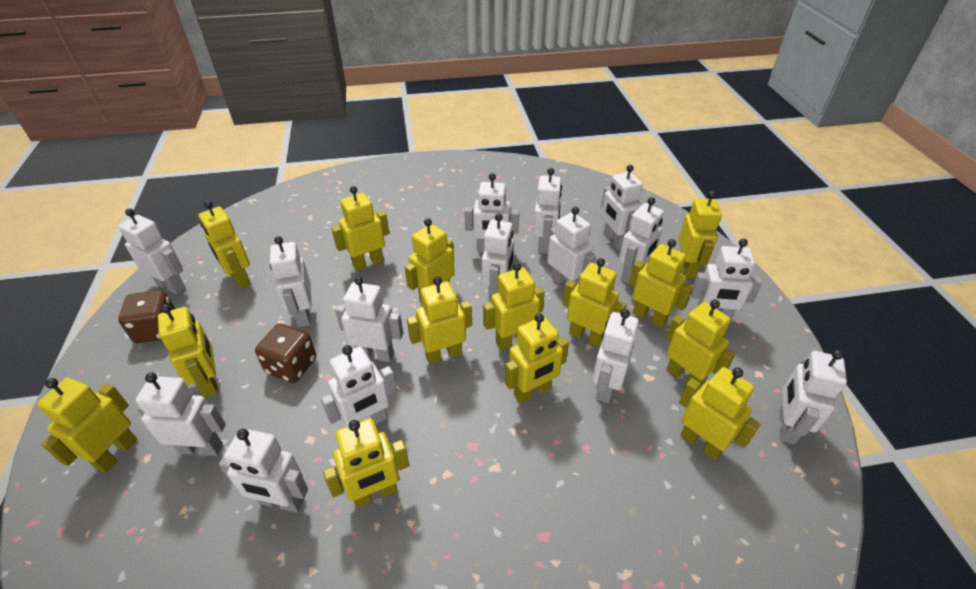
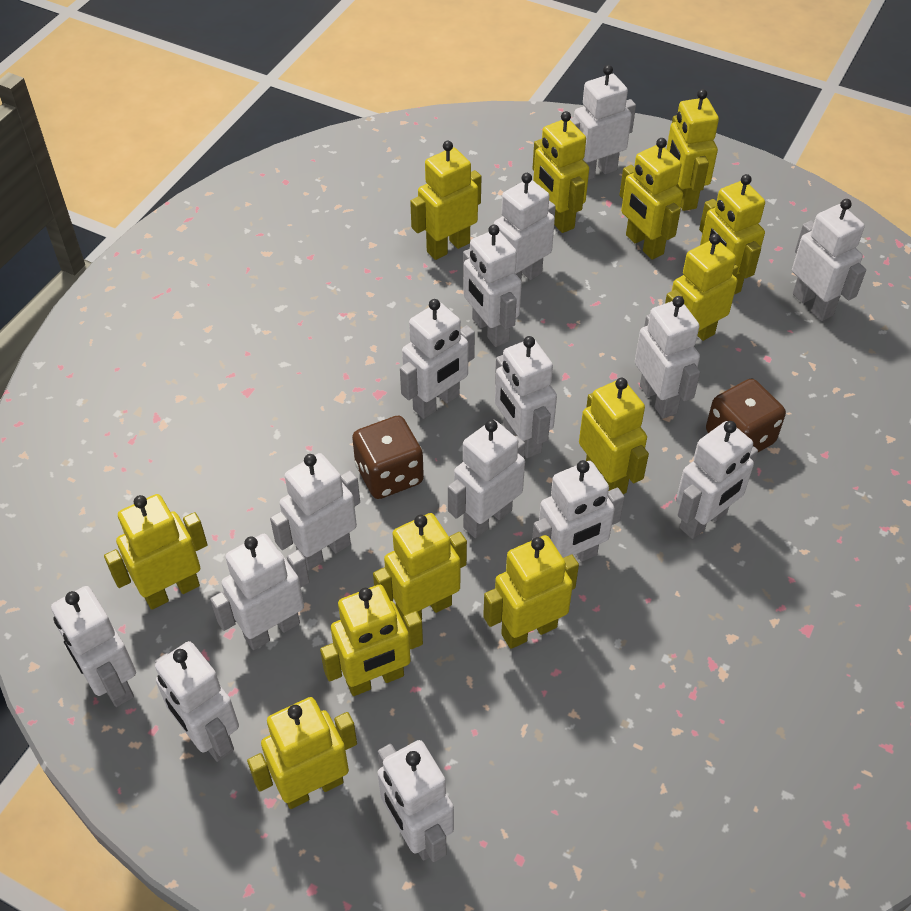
yellow robot: [37,378,137,473] [158,304,218,398] [199,201,251,289] [323,418,409,508] [331,186,389,271] [405,218,454,303] [407,277,472,364] [483,262,545,350] [505,313,569,403] [563,258,627,347] [629,239,694,328] [666,300,735,387] [678,191,722,279] [679,367,760,461] = 14 -> [104,494,208,610] [247,697,357,809] [320,585,423,696] [373,513,467,622] [410,141,481,260] [483,535,579,649] [532,111,589,233] [579,378,649,494] [619,138,683,260] [665,234,738,341] [667,89,719,211] [699,174,765,294] = 12

